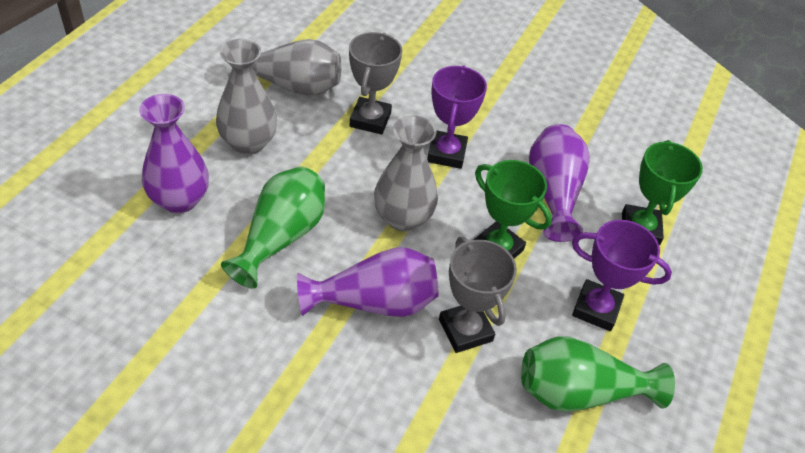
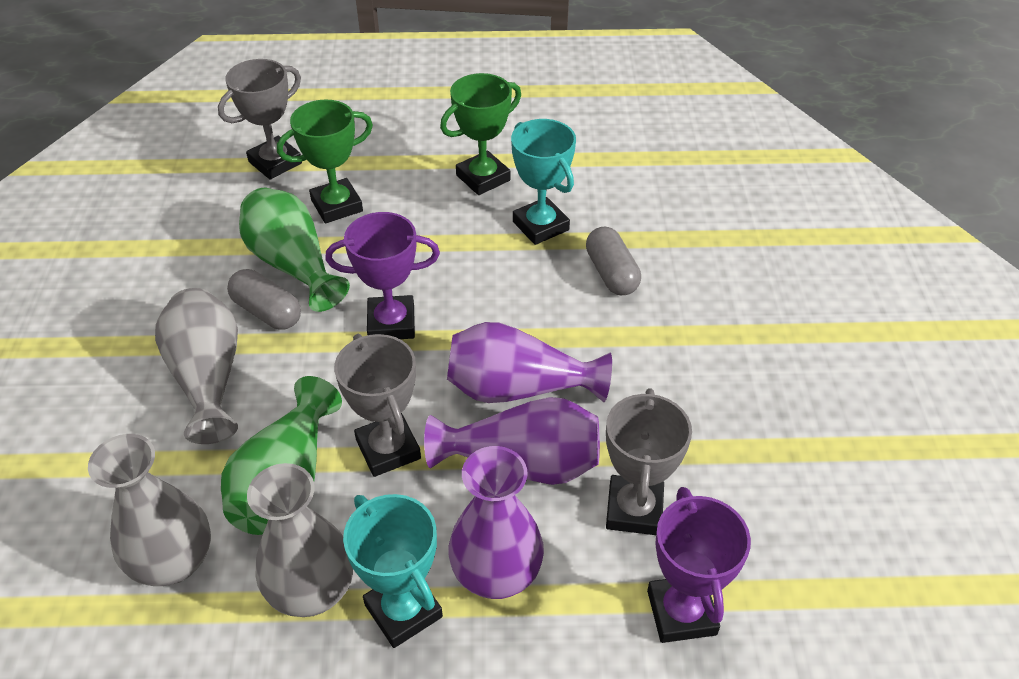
grey capsule: none = 0 -> [227,269,301,330] [586,227,641,295] = 2
grey trophy: [349,32,402,135] [439,237,517,353] = 2 -> [218,59,302,180] [334,334,421,477] [606,388,692,535] = 3
turquoise trophy: none = 0 -> [343,494,443,648] [511,119,576,245] = 2

